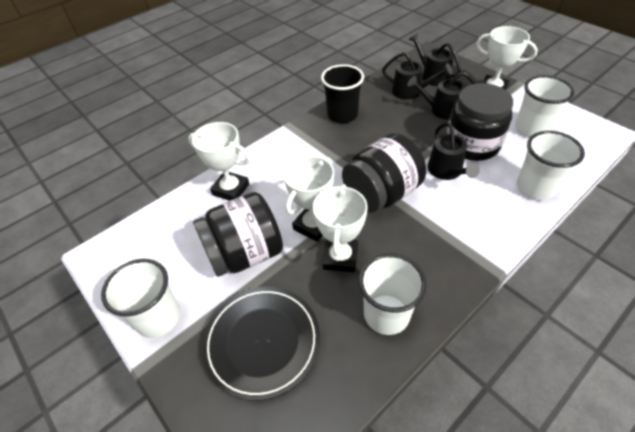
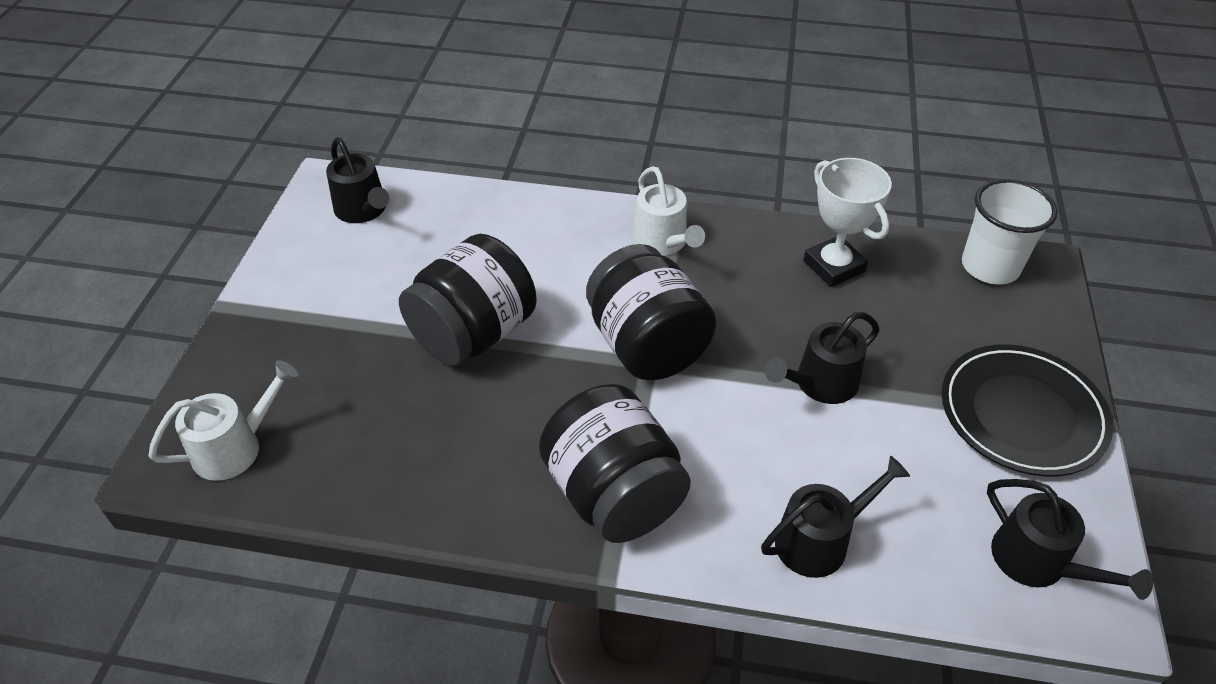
black cup: [321,64,364,123] = 1 -> none = 0
white cup: [101,259,180,338] [359,254,427,335] [515,75,574,137] [517,131,585,200] = 4 -> [962,179,1058,285] = 1
white trophy: [188,122,250,201] [283,156,334,242] [313,184,368,272] [476,26,538,90] = 4 -> [804,158,892,287] = 1
white watering can: none = 0 -> [148,360,298,481] [633,166,705,256] = 2

